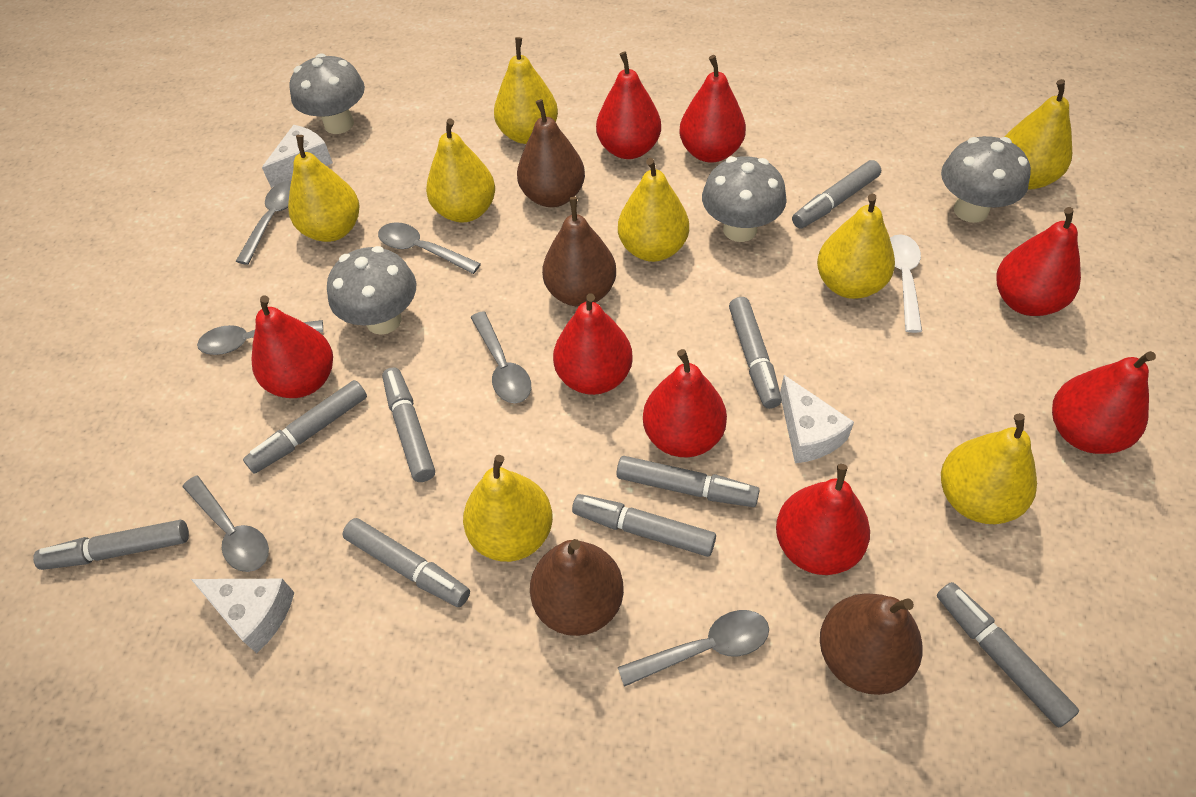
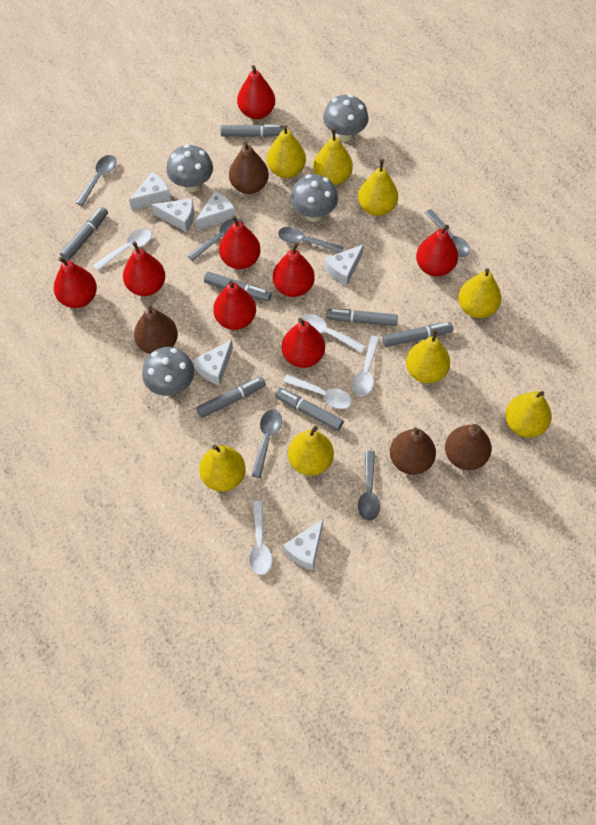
grey marker: [33,520,189,570] [243,380,367,474] [342,518,470,607] [382,367,435,482] [572,494,716,557] [617,456,760,507] [729,297,782,409] [792,160,881,228] [937,582,1079,728] = 9 -> [60,207,108,261] [196,377,266,418] [204,272,272,302] [220,124,284,137] [275,388,343,431] [326,309,398,326] [382,322,453,347] = 7
white cheese: [191,579,295,653] [262,125,333,188] [780,375,854,463] = 3 -> [129,172,171,210] [151,199,194,232] [193,340,233,385] [195,191,235,231] [283,519,323,570] [325,244,364,286] = 6
white spoon: [890,234,922,333] = 1 -> [93,229,152,271] [249,501,272,575] [283,374,352,409] [301,314,365,353] [352,336,380,396] = 5

